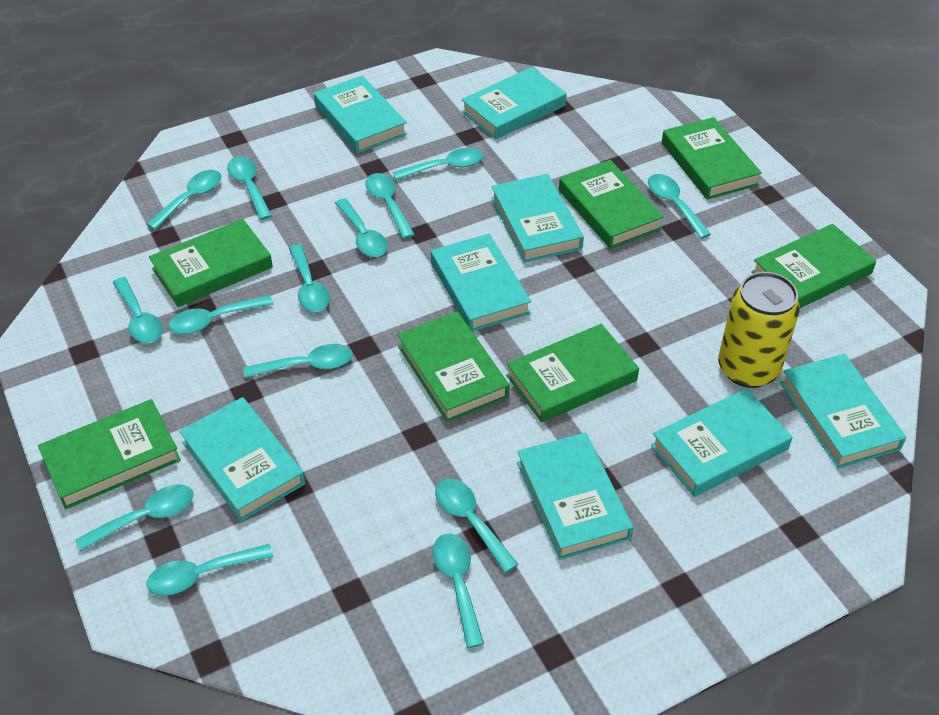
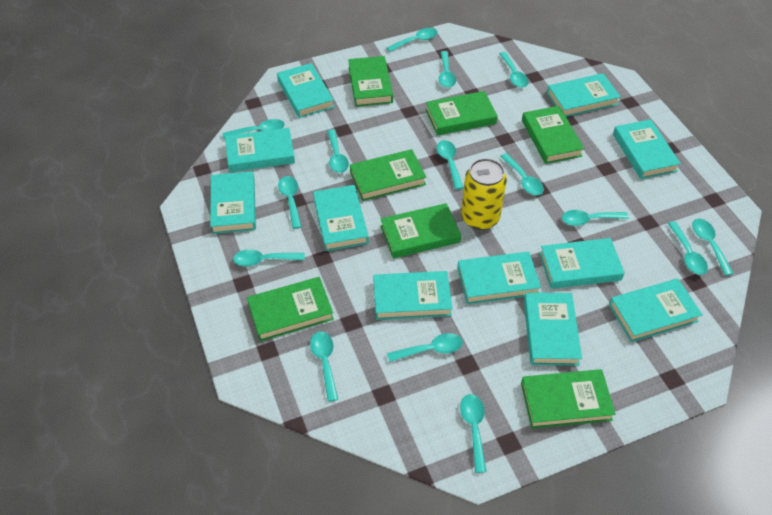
turquoise book: [179,397,305,521] [314,75,407,153] [431,234,531,332] [462,67,567,139] [491,174,584,263] [517,433,633,560] [651,388,792,497] [780,354,906,469] = 8 -> [210,171,256,234] [225,128,295,172] [277,63,334,118] [313,185,369,251] [373,271,452,320] [457,252,541,304] [524,292,582,366] [539,238,625,289] [547,73,621,117] [609,278,703,342] [613,119,681,179] = 11
turquoise spoon: [75,484,194,552] [113,277,163,343] [146,170,222,230] [147,544,273,596] [169,295,273,334] [227,156,272,220] [243,344,353,378] [289,245,330,312] [335,198,388,257] [366,173,415,239] [393,148,484,180] [432,534,484,648] [435,479,518,573] [648,174,711,239] = 14 -> [223,119,285,139] [233,249,305,266] [278,176,302,229] [310,332,338,402] [327,129,349,173] [387,28,438,52] [387,333,463,362] [437,140,464,190] [439,51,456,88] [460,394,486,473] [499,52,529,88] [500,153,544,195] [562,210,629,226] [668,222,708,275] [692,219,734,276] = 15

